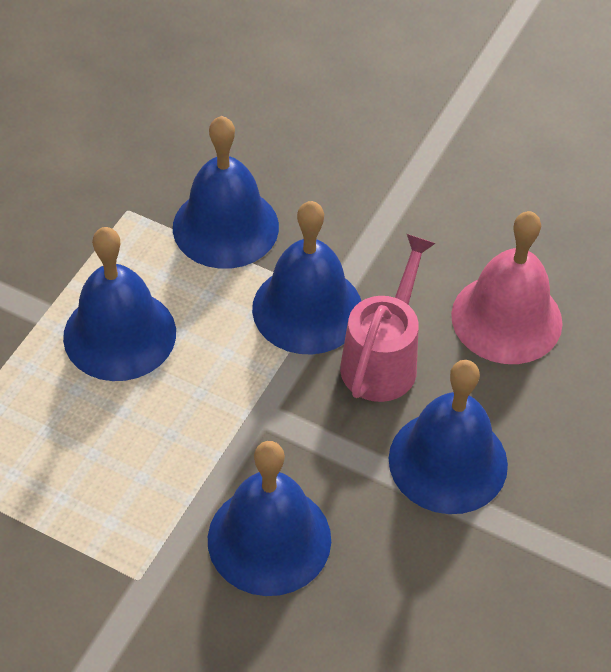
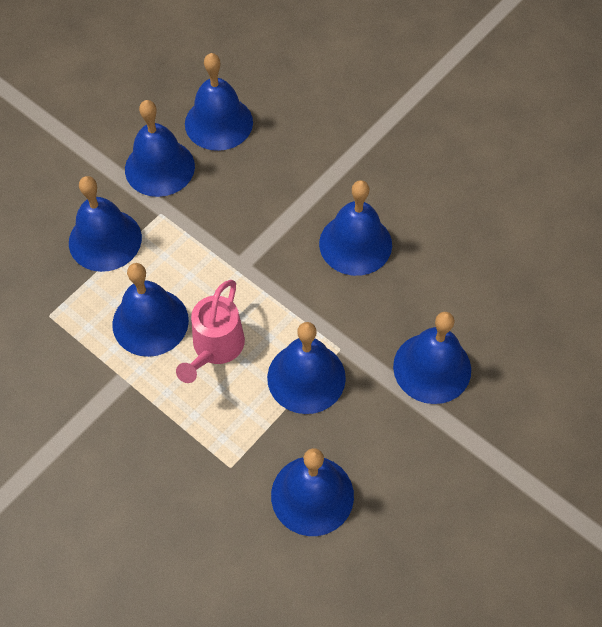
blue bell: [63,227,176,381] [173,116,279,269] [208,441,331,596] [252,201,361,354] [389,360,508,514] = 5 -> [69,176,142,272] [112,263,189,357] [125,100,195,197] [185,53,253,151] [267,322,346,414] [271,448,354,536] [319,180,392,276] [393,312,471,404] = 8
pink bell: [451,211,563,364] = 1 -> none = 0

